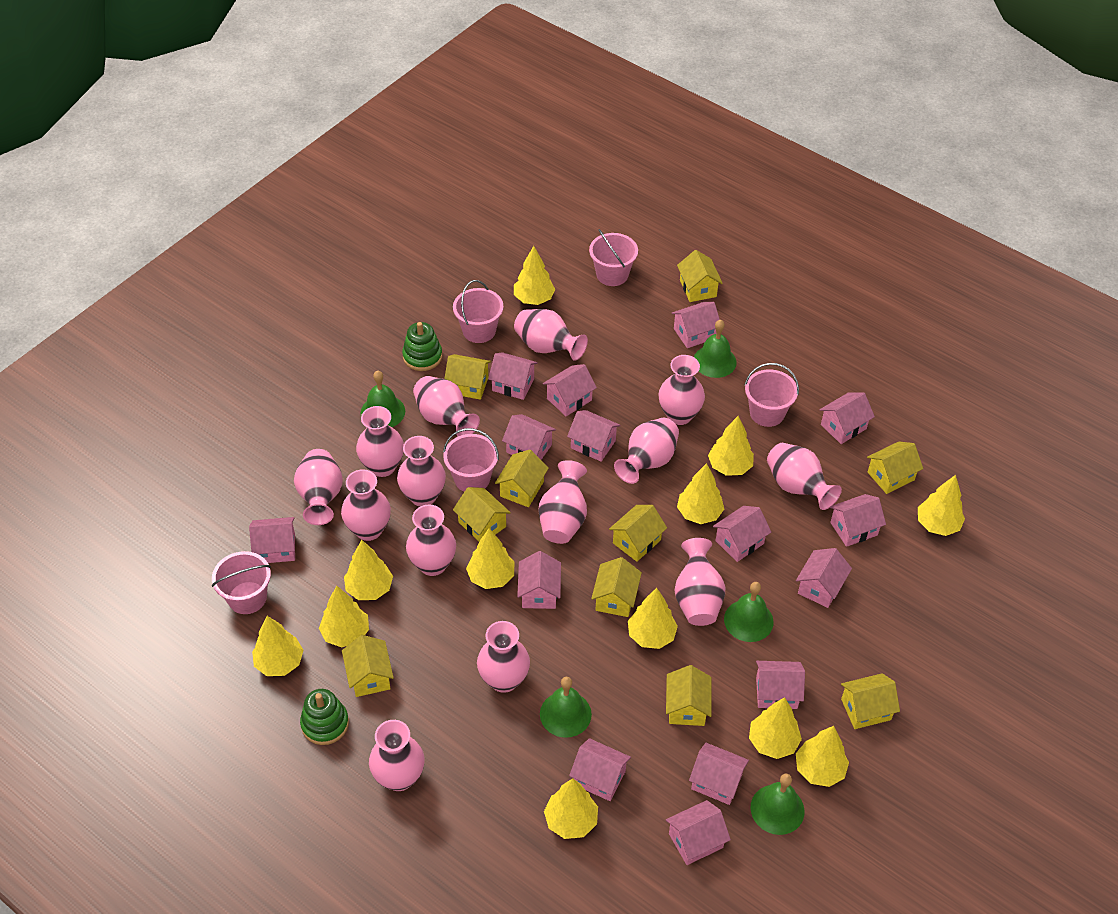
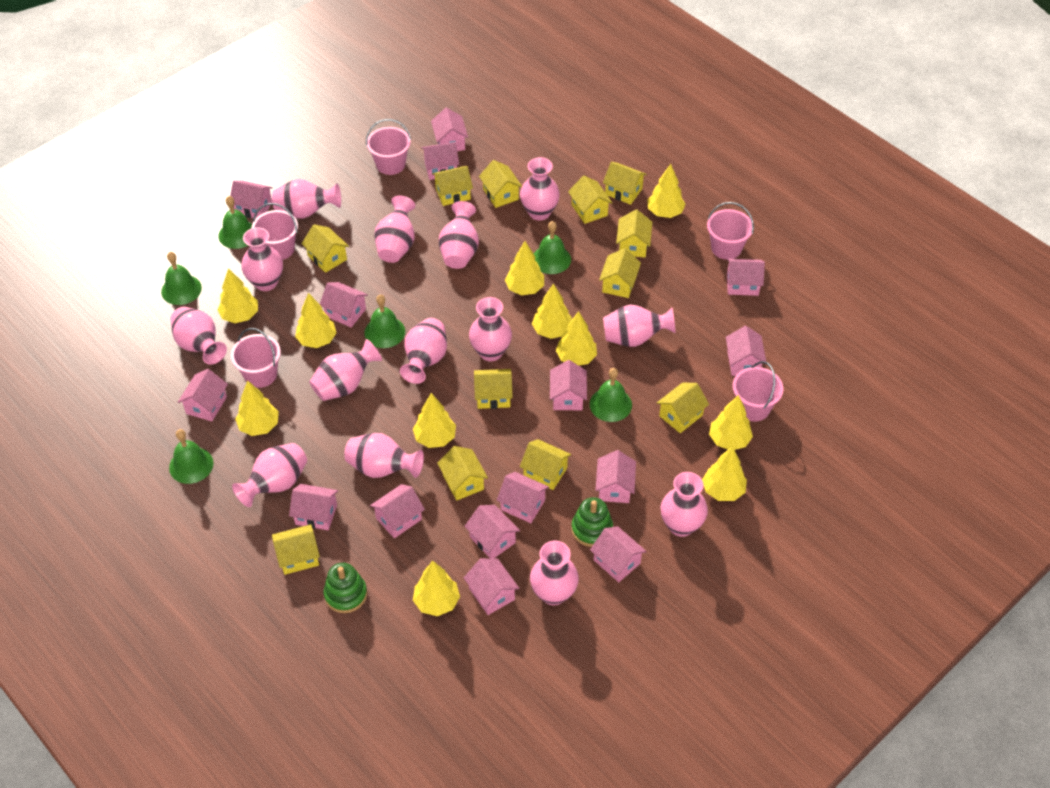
green bell: [361,371,405,427] [540,677,592,738] [694,320,737,378] [724,582,774,642] [750,774,805,835] = 5 -> [161,252,202,305] [169,429,214,484] [218,196,252,249] [364,295,405,348] [534,221,571,274] [590,368,632,422] = 6
yellow house: [342,635,394,697] [444,354,491,400] [453,487,511,541] [495,450,549,507] [591,557,642,617] [609,505,667,562] [666,665,711,726] [677,250,723,302] [841,673,900,729] [867,442,923,494] = 10 -> [272,524,320,575] [302,224,349,273] [432,166,473,206] [437,446,488,501] [474,369,513,409] [479,160,522,208] [520,439,572,490] [568,176,612,224] [599,248,641,298] [603,162,647,205] [616,210,652,258] [657,383,709,433] = 12
yellow tree: [252,616,303,676] [319,586,369,647] [344,540,393,600] [466,528,514,589] [514,246,555,305] [544,778,598,839] [628,588,678,649] [677,463,724,524] [708,416,754,476] [749,697,802,759] [796,726,849,787] [918,475,965,536] = 12 -> [217,268,258,323] [235,380,279,436] [295,293,337,348] [413,393,456,448] [413,561,460,616] [505,241,544,295] [532,283,572,339] [555,311,597,366] [647,164,686,218] [702,446,747,501] [709,395,753,450] = 11

